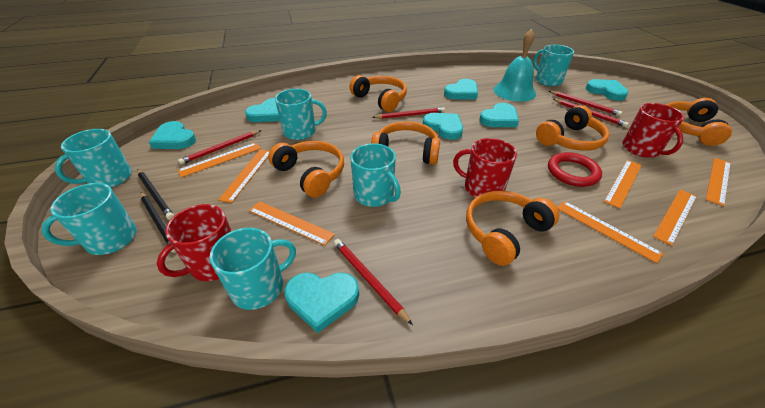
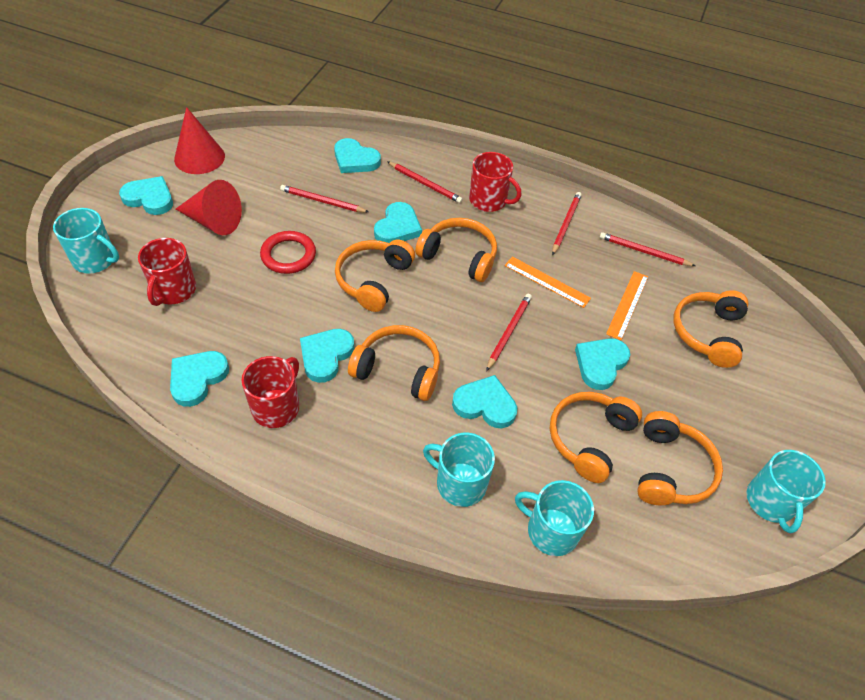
black pencil: [137,169,174,220] [141,192,176,253] = 2 -> none = 0
orange ruler: [177,143,261,178] [218,150,270,203] [249,201,335,245] [557,201,664,263] [604,160,642,208] [653,189,697,246] [706,158,731,206] = 7 -> [505,256,591,308] [606,271,648,340] = 2
red cone: none = 0 -> [174,107,225,174] [176,180,242,235] = 2
turquoise bell: [493,29,536,102] = 1 -> none = 0
turquoise mug: [41,183,137,255] [55,129,132,188] [210,228,296,310] [275,89,327,140] [350,143,401,207] [533,45,574,86] = 6 -> [53,208,119,274] [423,433,495,507] [515,480,594,556] [746,450,826,533] = 4

